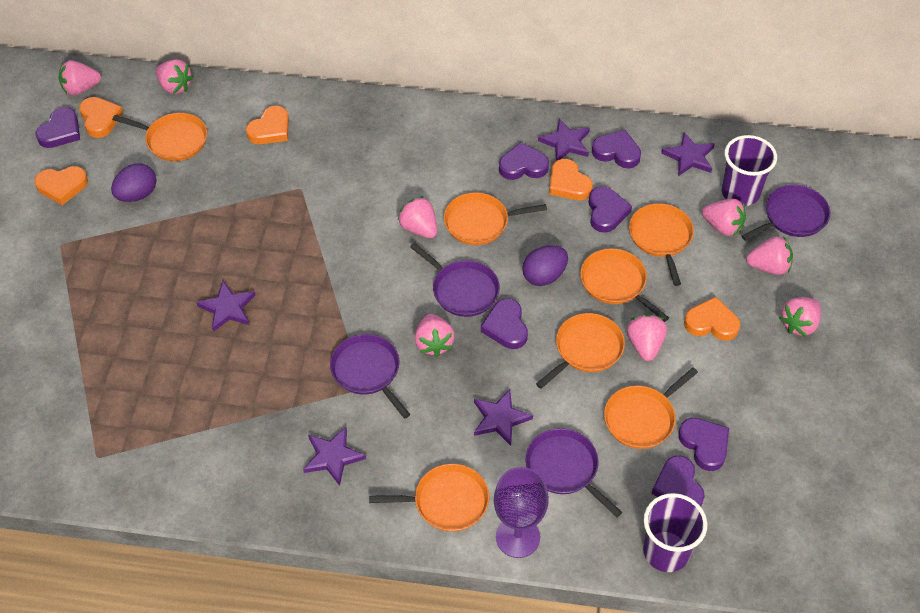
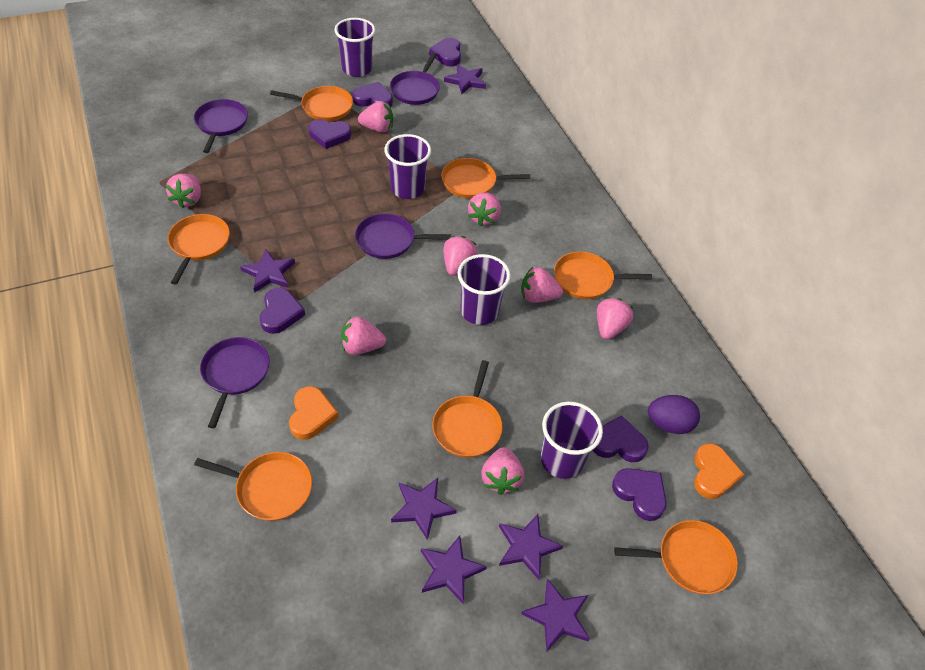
orange heart: [34,166,88,205] [79,97,123,138] [246,106,289,144] [549,159,593,200] [684,297,740,341] = 5 -> [289,386,339,440] [694,443,744,499] = 2
purple cup: [643,493,707,572] [722,135,777,206] = 2 -> [334,18,375,77] [384,134,431,199] [458,254,511,325] [541,401,603,479] = 4
purple egg: [111,163,156,202] [522,245,568,286] = 2 -> [648,395,700,434] = 1
purple goblet: [494,467,549,558] = 1 -> none = 0
purple heart: [36,107,80,148] [481,299,528,349] [499,142,549,180] [588,186,632,233] [592,130,641,168] [651,456,705,507] [678,418,729,471] = 7 -> [260,288,305,334] [308,119,351,149] [352,82,393,107] [429,38,461,67] [593,415,649,462] [612,468,667,521] = 6
purple star: [196,281,256,332] [303,427,366,486] [474,389,533,446] [538,119,590,161] [661,132,715,176] = 5 -> [240,249,295,293] [391,478,457,540] [421,535,487,604] [444,64,486,94] [499,514,563,580] [521,579,590,651] = 6

